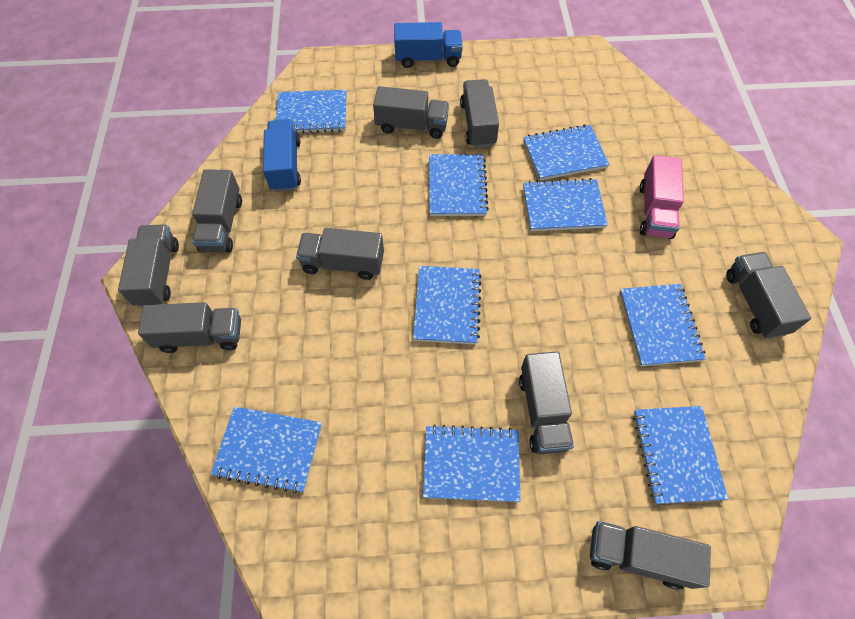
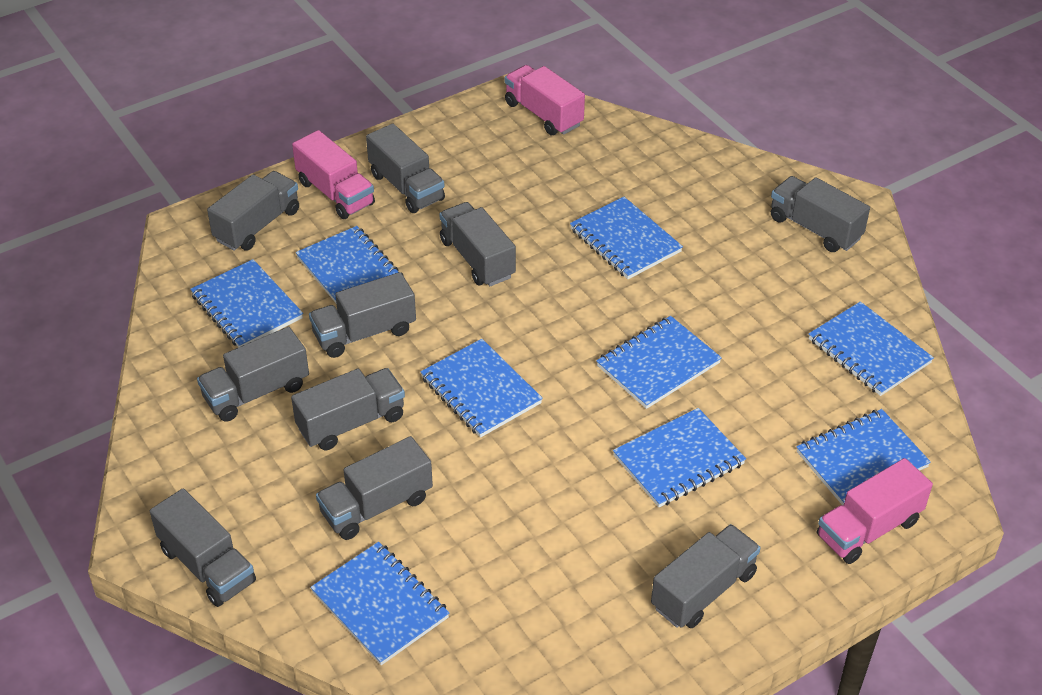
blue truck: [263,119,301,192] [394,22,463,68] = 2 -> none = 0
grey truck: [118,225,179,307] [138,302,241,353] [192,169,242,252] [296,228,384,280] [373,86,449,139] [460,79,499,148] [519,351,574,454] [590,521,711,590] [726,252,811,339] = 9 -> [150,488,256,607] [197,327,309,422] [207,171,299,251] [291,368,405,450] [309,272,416,358] [316,436,433,540] [366,124,445,213] [440,202,516,286] [651,524,760,628] [771,176,870,252] = 10
pink truck: [640,155,684,239] = 1 -> [292,130,375,219] [504,65,585,135] [817,458,933,564] = 3

